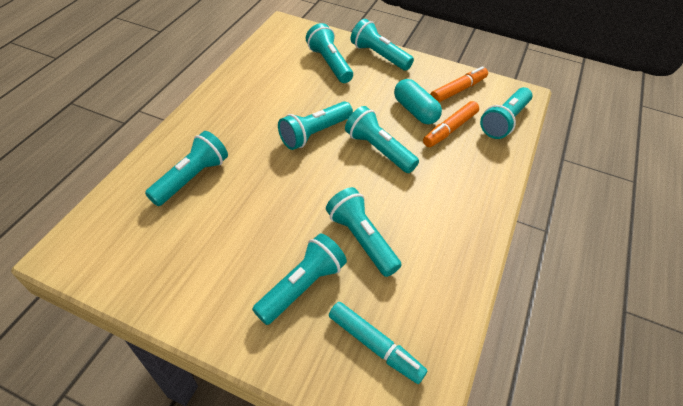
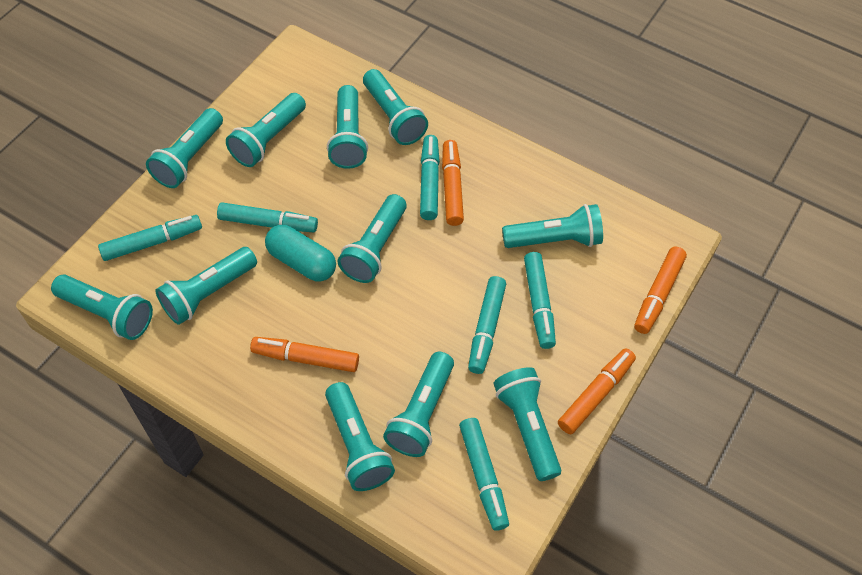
orange marker: [423,101,479,147] [430,66,488,102] = 2 -> [250,337,359,372] [442,140,464,226] [558,348,636,434] [634,247,687,334] = 4
turquoise flashlight: [145,131,228,206] [252,233,347,325] [278,101,353,150] [306,23,353,83] [326,187,402,277] [345,106,419,173] [351,19,414,71] [480,87,532,139] = 8 -> [51,275,153,340] [146,108,223,188] [155,247,257,325] [226,93,306,167] [325,382,395,491] [327,85,368,169] [338,194,407,283] [363,69,428,145] [383,352,454,457] [494,367,561,481] [502,204,603,248] = 11
turquoise marker: [329,302,428,384] = 1 -> [98,215,202,261] [217,202,318,232] [420,135,440,220] [459,418,509,531] [468,276,506,374] [524,252,556,349] = 6

